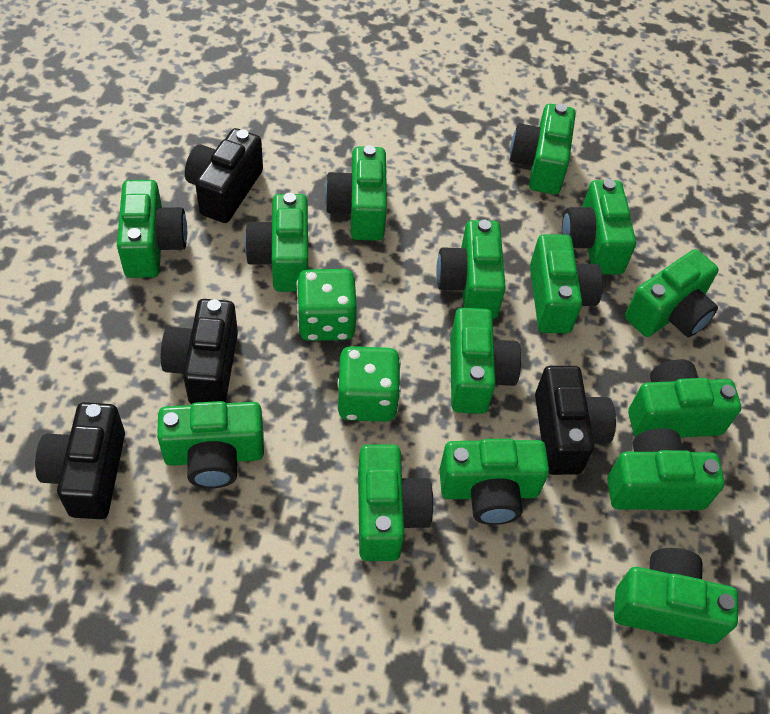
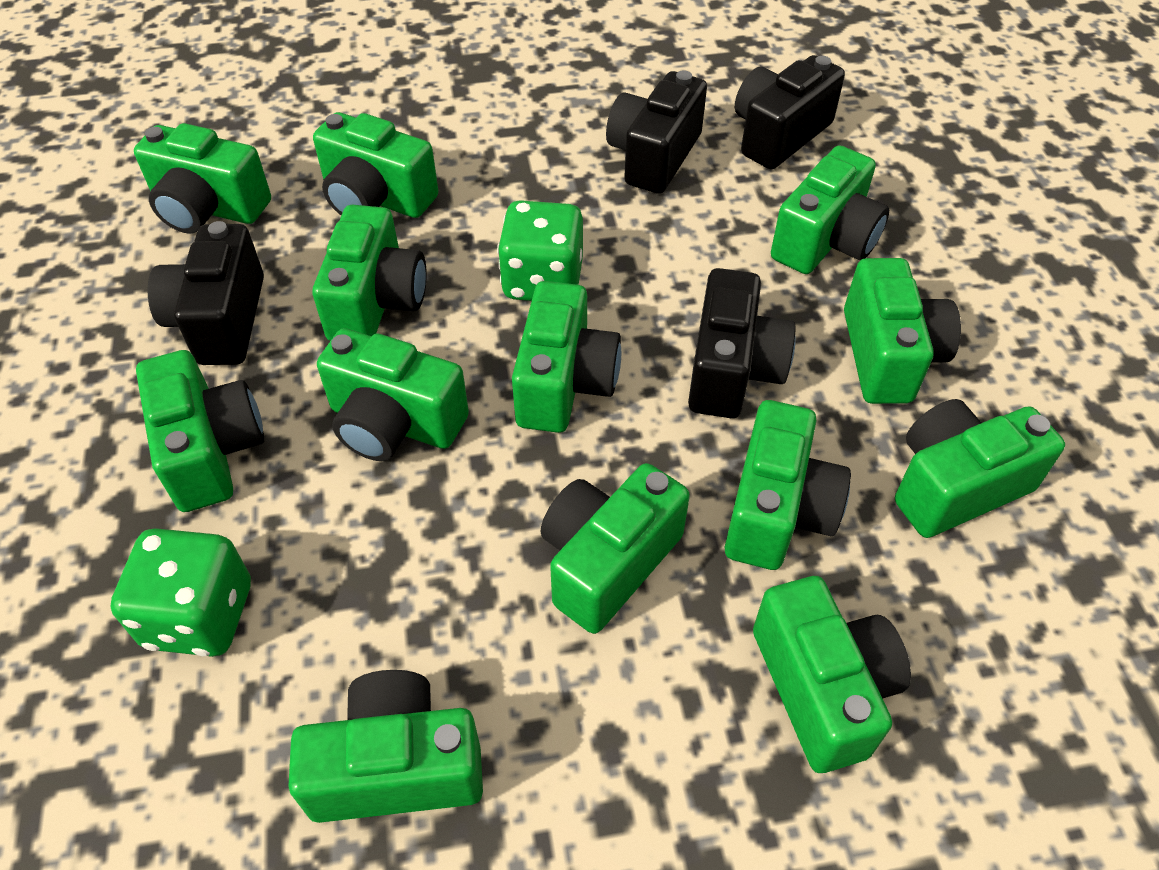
green camera: [117,180,187,278] [157,401,264,488] [245,193,308,292] [325,145,387,241] [358,444,434,561] [436,220,506,319] [439,439,549,525] [450,308,521,414] [510,104,576,195] [530,234,603,333] [562,179,636,274] [607,428,724,510] [614,548,738,644] [625,249,719,337] [628,359,741,437] = 15 -> [134,123,271,234] [136,350,264,512] [288,670,483,823] [312,205,427,341] [313,112,439,218] [317,328,469,461] [512,281,621,433] [541,463,690,634] [725,400,851,570] [753,576,911,773] [771,145,889,274] [844,258,961,404] [895,399,1065,538] = 13

